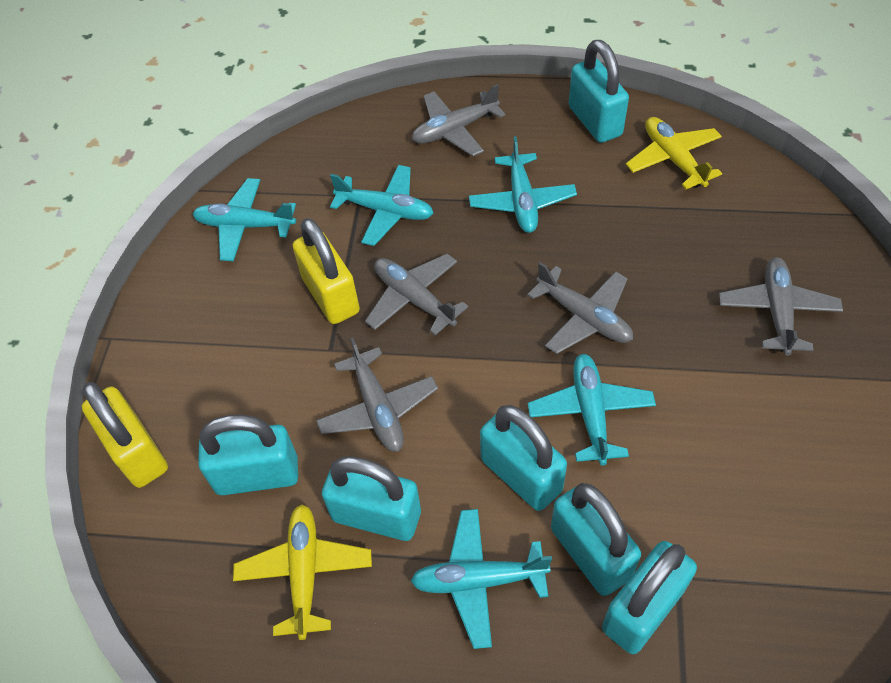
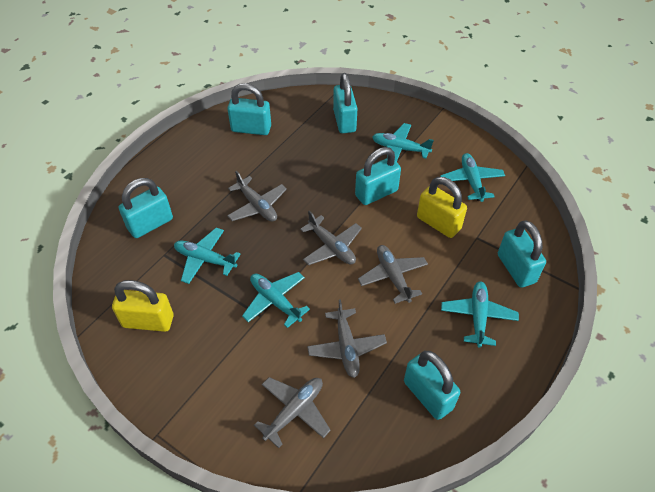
yellow plane: [233,504,372,640] [626,117,722,190] = 2 -> none = 0

